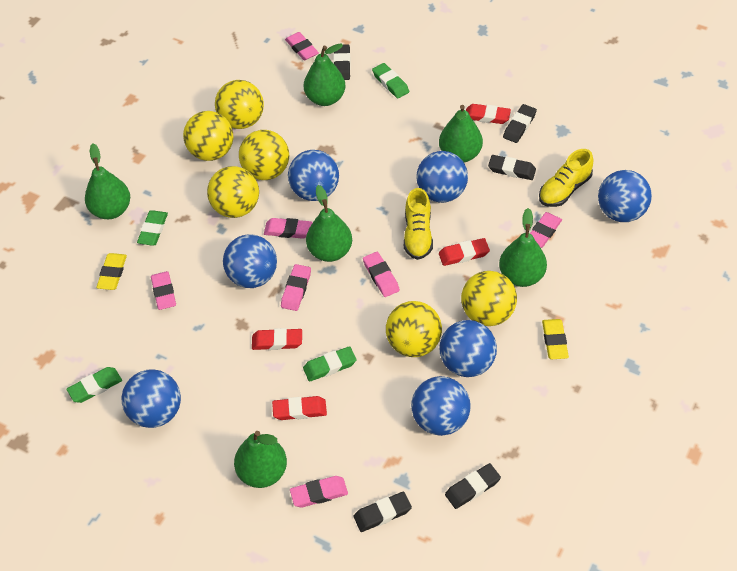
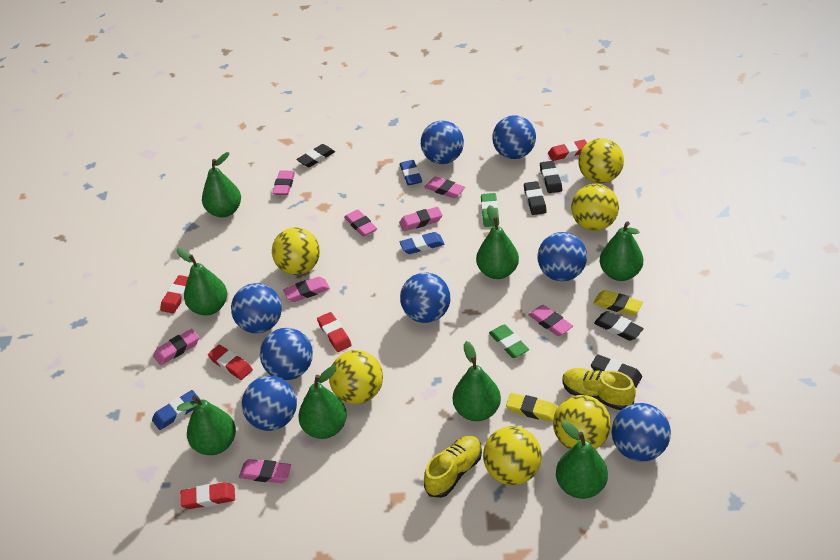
blue ball: [122,369,181,428] [223,234,277,288] [288,150,339,201] [411,376,471,436] [416,151,468,203] [440,320,497,377] [598,170,652,222] = 7 -> [231,283,282,333] [242,376,297,431] [260,328,313,380] [400,273,451,323] [421,120,464,164] [492,115,536,159] [537,232,587,281] [612,403,671,462] = 8
blue eraser: none = 0 -> [152,390,200,430] [399,232,445,254] [400,160,422,185] = 3
green eraser: [67,367,122,403] [137,210,168,246] [303,346,356,382] [372,63,409,98] = 4 -> [481,193,499,227] [489,324,529,358] = 2
green pear: [85,143,130,219] [234,431,287,488] [304,44,345,106] [306,185,352,262] [439,105,483,162] [499,208,547,287] = 6 -> [177,248,227,315] [177,395,236,455] [202,152,241,217] [298,366,347,439] [453,341,501,421] [476,205,519,279] [556,421,608,499] [600,221,643,281] = 8
pink eraser: [151,271,176,310] [264,218,312,239] [281,264,311,311] [285,32,319,60] [290,476,348,508] [363,252,400,297] [530,212,562,248] = 7 -> [153,329,199,365] [239,459,291,483] [272,171,295,195] [283,277,330,302] [344,210,377,237] [399,207,442,231] [424,176,465,198] [529,305,573,336] = 8
red eraser: [252,328,302,350] [272,396,327,420] [439,238,490,266] [466,104,511,124] = 4 -> [160,275,188,313] [180,482,235,509] [208,345,253,380] [317,312,352,352] [548,139,587,161] = 5

